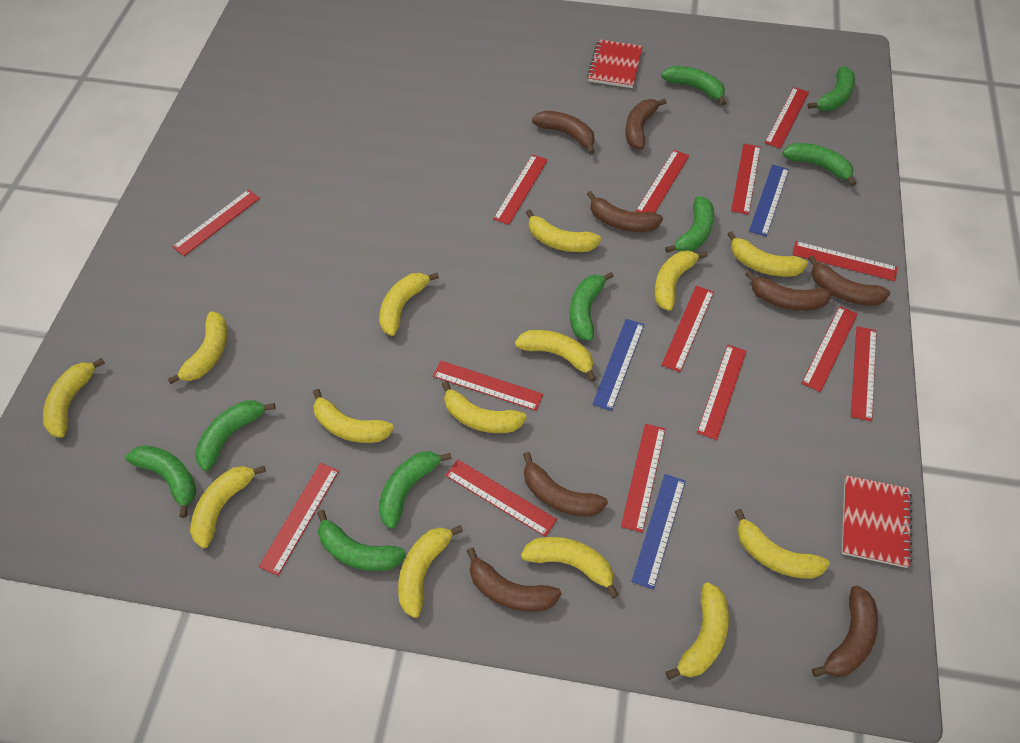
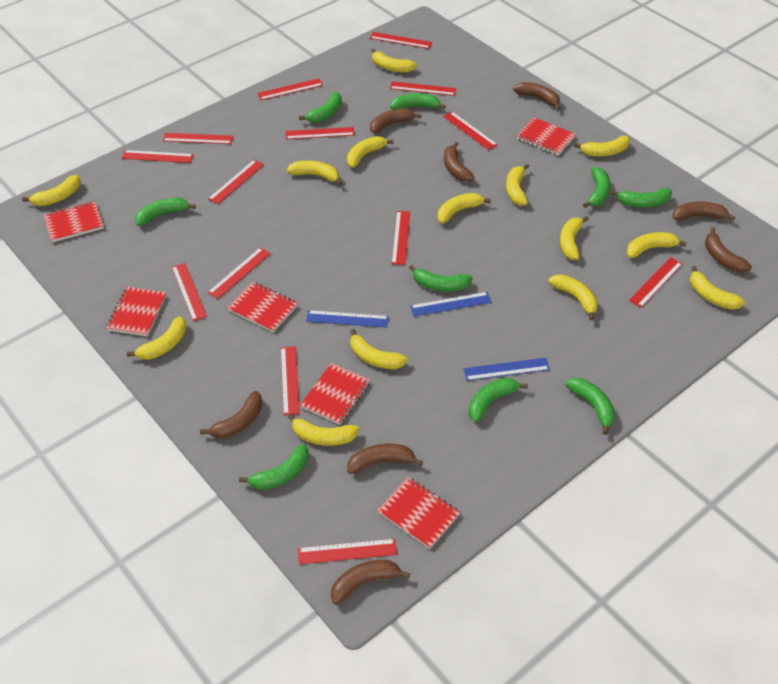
red notebook: [587,39,643,88] [842,475,912,568] = 2 -> [43,201,104,242] [106,287,166,336] [227,282,298,332] [300,363,370,425] [377,477,460,549] [517,117,576,155] = 6

